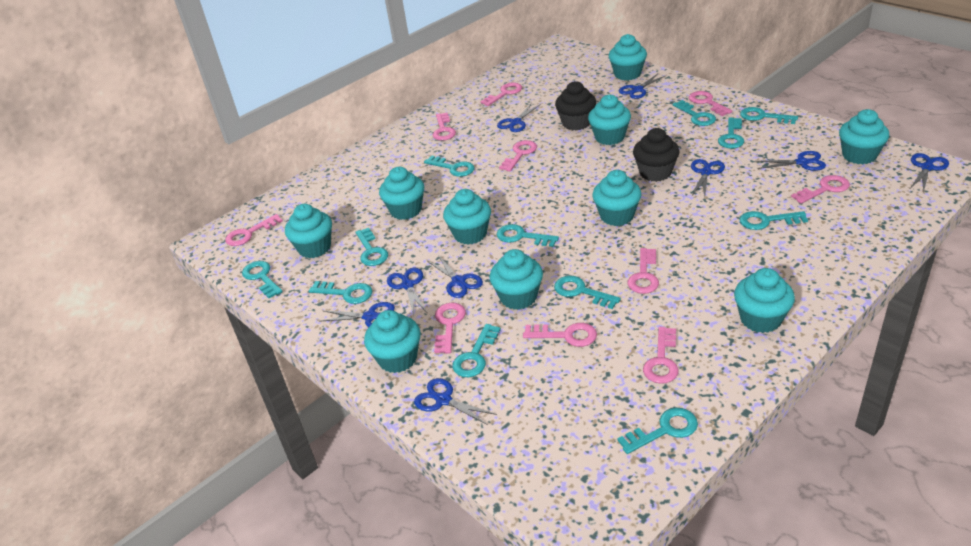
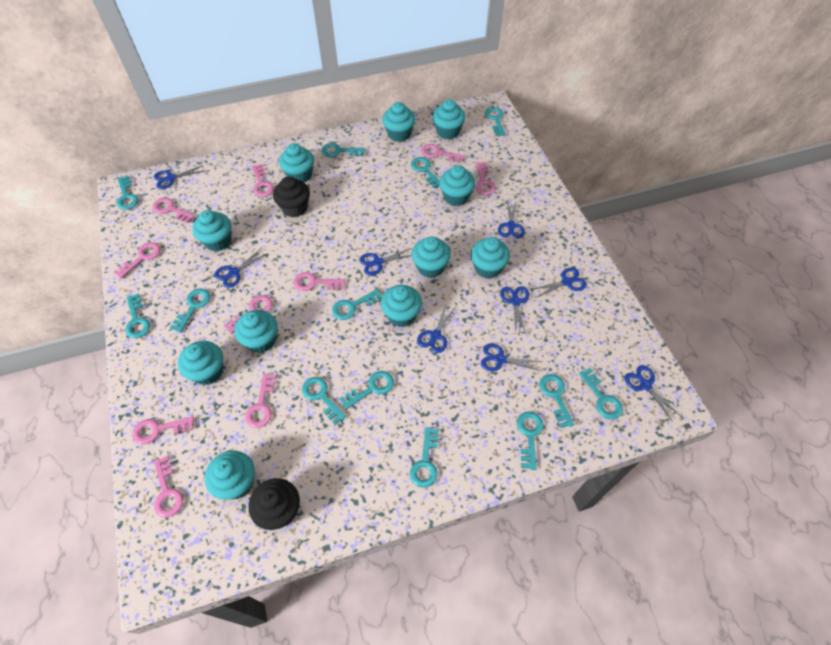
turquoise cupcake: [285,204,332,258] [364,310,421,373] [379,167,424,220] [443,189,491,245] [490,249,543,310] [588,94,631,145] [592,170,642,226] [609,34,647,80] [734,268,795,333] [839,109,889,164] = 10 -> [178,341,223,385] [193,210,231,251] [205,450,255,500] [234,310,278,353] [279,143,314,183] [381,285,422,327] [382,102,416,142] [412,236,451,278] [432,99,465,139] [439,165,475,206] [471,237,510,279] = 11
turquoise key: [242,261,283,298] [309,281,372,304] [356,228,388,266] [424,155,474,177] [452,324,501,377] [496,224,559,247] [554,276,621,309] [617,408,698,454] [673,100,716,126] [718,117,744,149] [739,211,808,230] [740,107,798,124] = 12 -> [117,176,138,210] [125,293,150,338] [170,288,210,333] [302,377,346,425] [321,143,365,157] [332,289,382,320] [339,371,394,409] [410,427,439,488] [411,157,440,188] [485,107,506,136] [517,412,544,470] [539,374,574,428] [579,368,623,419] = 13

